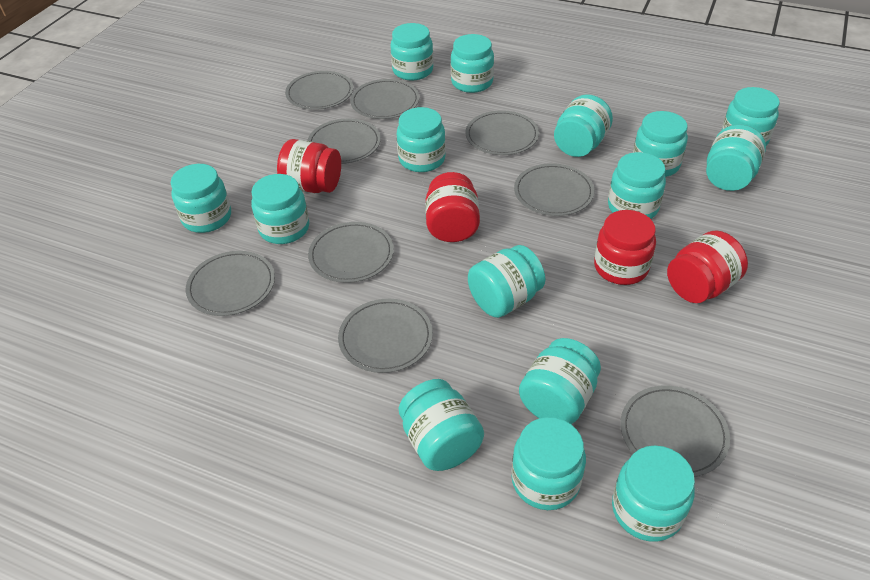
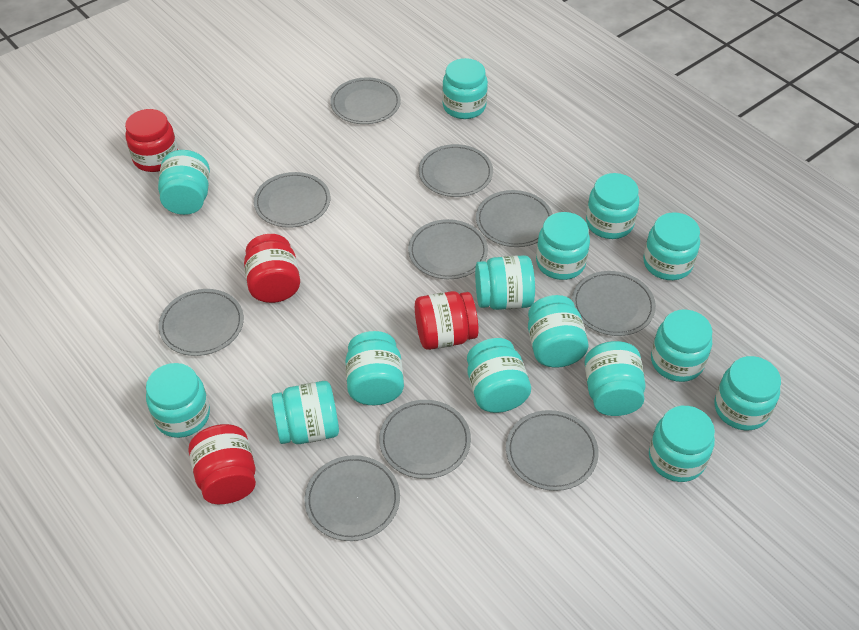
grey plate: [186,251,275,316] [285,71,353,110] [307,119,381,164] [308,222,394,283] [338,299,433,373] [350,79,419,119] [466,110,539,155] [514,163,595,216] [621,385,730,477] = 9 -> [158,289,244,356] [254,172,330,228] [304,455,400,541] [330,77,401,124] [379,400,471,479] [408,219,488,279] [419,144,493,197] [476,190,553,247] [506,410,599,491] [572,271,656,336] = 10

